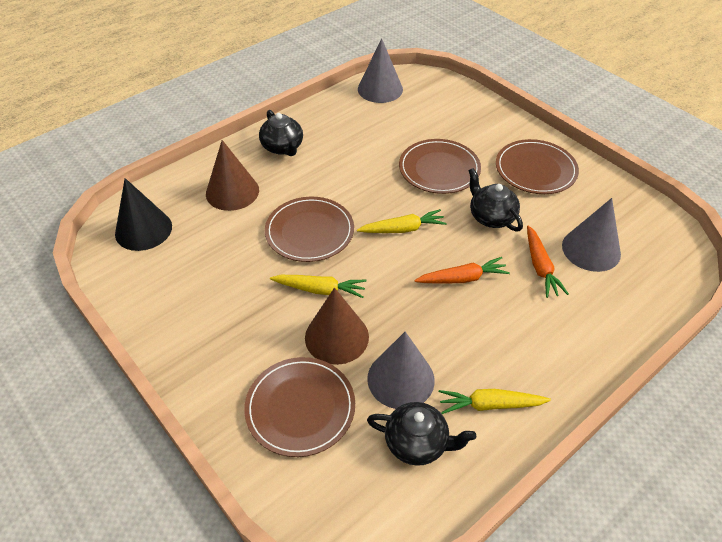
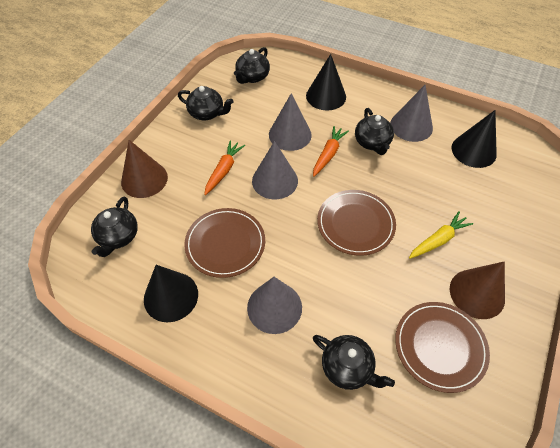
black cone: [115,178,172,251] = 1 -> [144,265,198,322] [306,54,346,110] [451,110,497,168] = 3
black teapot: [259,110,303,156] [367,402,476,466] [469,168,523,231] = 3 -> [91,197,138,257] [178,86,234,120] [234,47,270,84] [313,335,395,390] [355,108,394,155] = 5
brown plate: [244,357,355,457] [265,197,354,262] [399,139,481,194] [496,139,579,194] = 4 -> [184,208,265,278] [317,190,396,256] [395,302,490,393] = 3
grey cone: [358,38,403,103] [367,332,435,409] [562,198,621,272] = 3 -> [247,277,302,334] [252,141,298,199] [269,93,312,151] [390,85,433,142] = 4
yellow carrot: [270,275,366,298] [357,209,447,233] [439,389,551,414] = 3 -> [409,212,473,259] = 1

